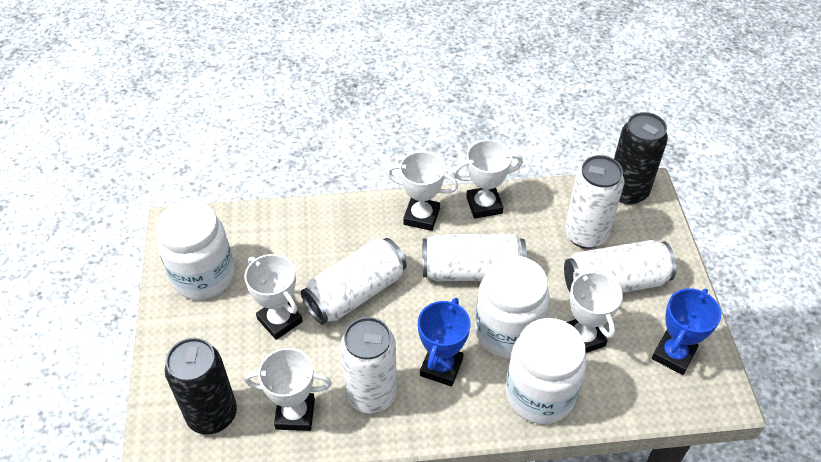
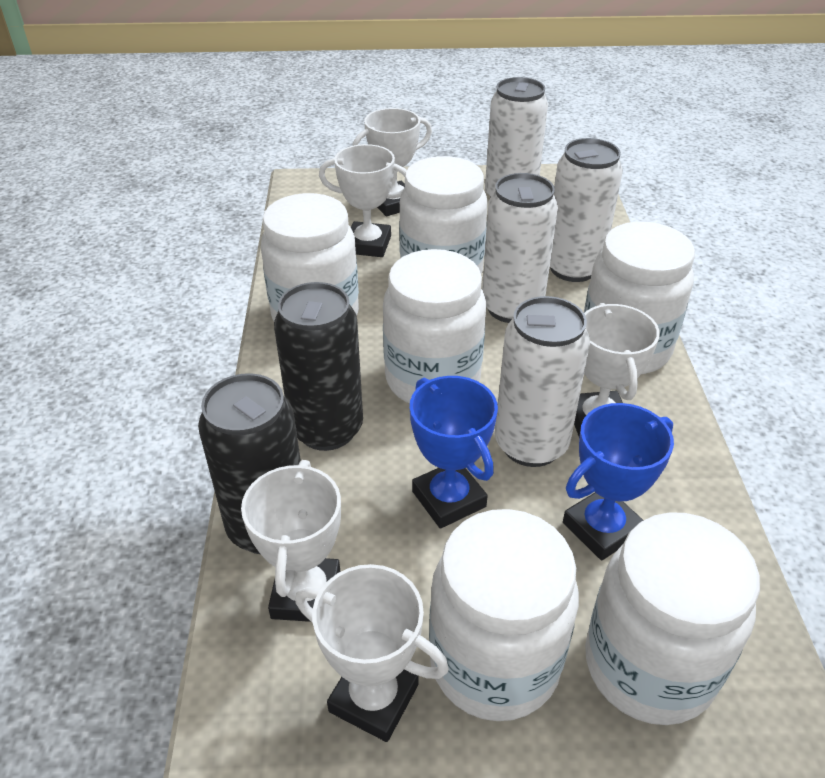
white can: [301,238,406,325] [340,317,397,413] [423,234,527,281] [564,240,676,293] [565,155,624,249] = 5 -> [482,173,558,323] [485,77,548,197] [495,296,590,467] [550,138,623,282] = 4
white jar: [156,200,234,300] [475,256,550,358] [506,318,587,424] = 3 -> [261,193,359,321] [383,249,486,403] [399,156,488,274] [429,509,579,721] [584,222,695,374] [585,512,760,725] = 6

